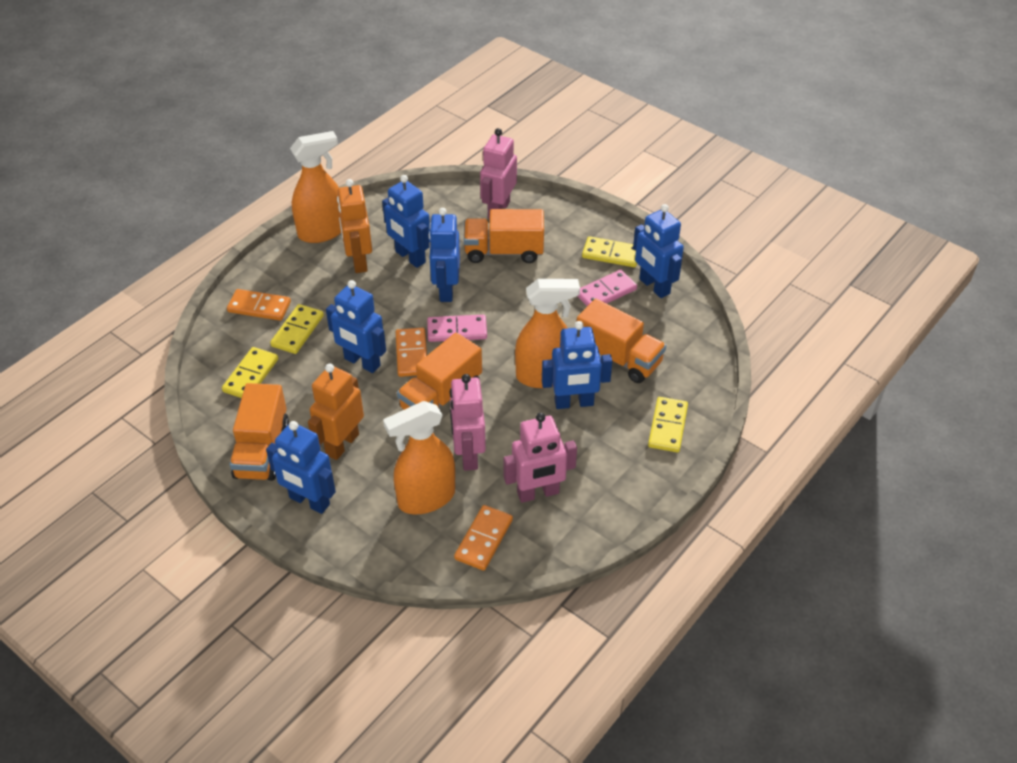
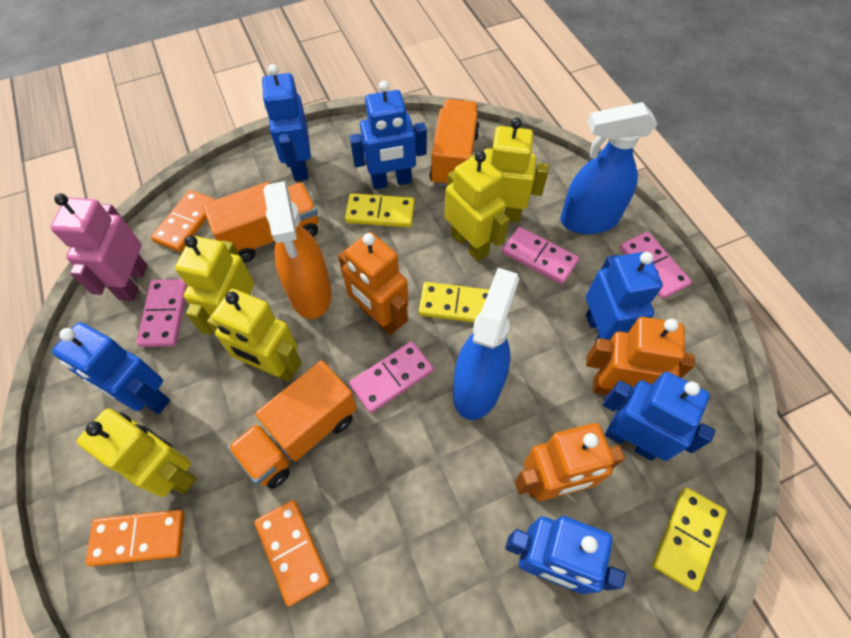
blue spray bottle: none = 0 -> [453,268,519,420] [560,102,658,234] = 2
orange robot: [308,363,364,460] [337,179,372,273] = 2 -> [338,232,409,335] [515,423,625,501] [586,317,695,395] = 3
orange spray bottle: [290,131,341,243] [383,401,455,515] [515,279,580,388] = 3 -> [263,181,332,319] = 1
orange truck: [229,383,289,481] [397,332,482,410] [464,209,544,263] [577,299,666,383] = 4 -> [203,182,319,263] [228,360,357,489] [429,99,480,187] = 3
pink domino: [427,315,487,342] [577,270,637,306] = 2 -> [136,279,188,347] [349,341,434,413] [502,227,579,284] [620,232,692,299] = 4
pink robot: [450,374,486,471] [480,128,517,219] [504,413,577,503] = 3 -> [51,194,148,301] = 1
yellow domino: [222,347,278,398] [270,304,324,354] [582,236,637,267] [648,397,688,452] = 4 -> [345,193,415,227] [419,282,489,322] [652,488,726,591] = 3
yellow robot: none = 0 -> [77,408,197,497] [175,235,254,335] [207,289,302,382] [444,151,510,261] [469,118,549,223] = 5

